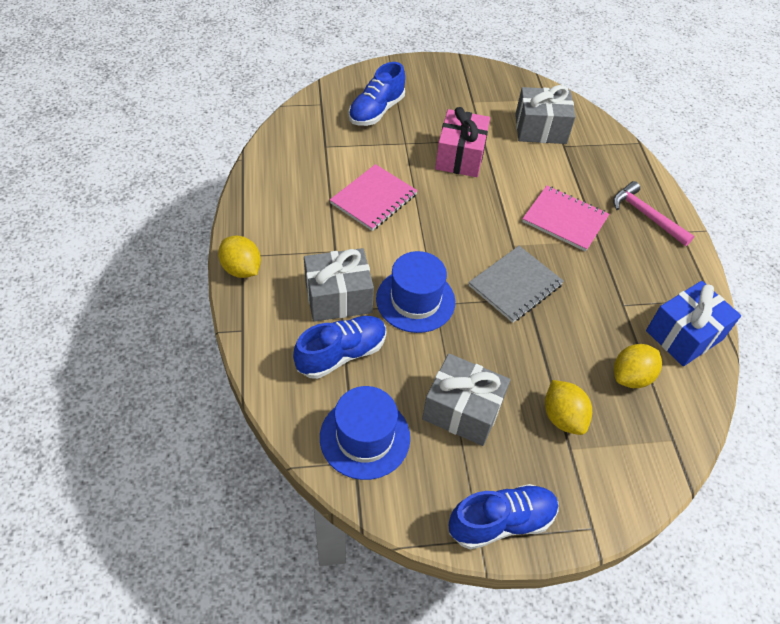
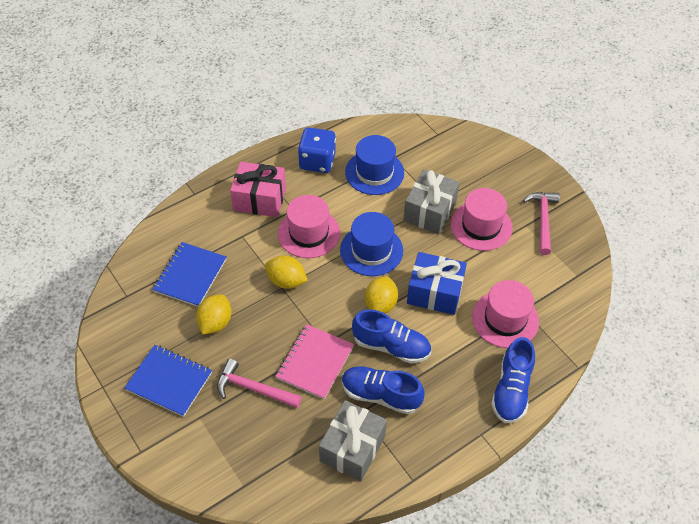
blue dice: none = 0 -> [298,127,336,173] = 1
blue notebook: none = 0 -> [125,345,212,417] [152,242,226,307] = 2
grey gift: [304,248,374,322] [422,353,510,446] [515,85,576,144] = 3 -> [319,400,387,482] [403,169,460,234] = 2
grey notebook: [469,246,564,323] = 1 -> none = 0
pink hammer: [613,181,694,246] = 1 -> [217,359,302,408] [523,192,560,255] = 2
pink hat: none = 0 -> [278,195,340,258] [451,188,513,251] [472,280,539,348] = 3
pink notebook: [330,164,418,231] [522,186,609,252] = 2 -> [275,324,354,399] = 1

